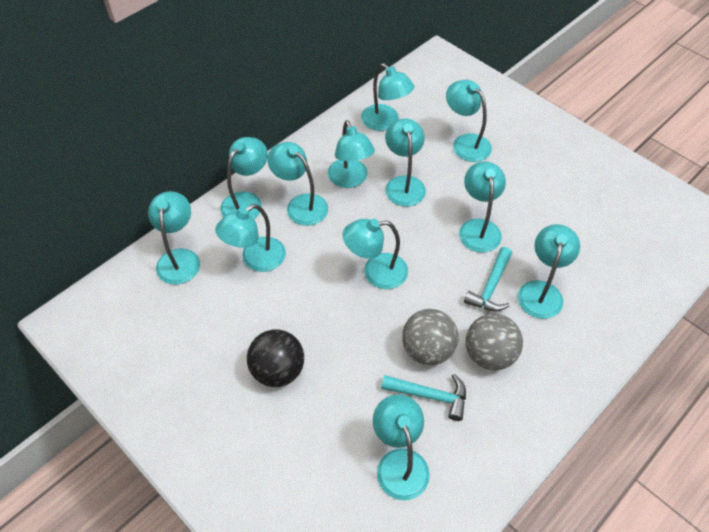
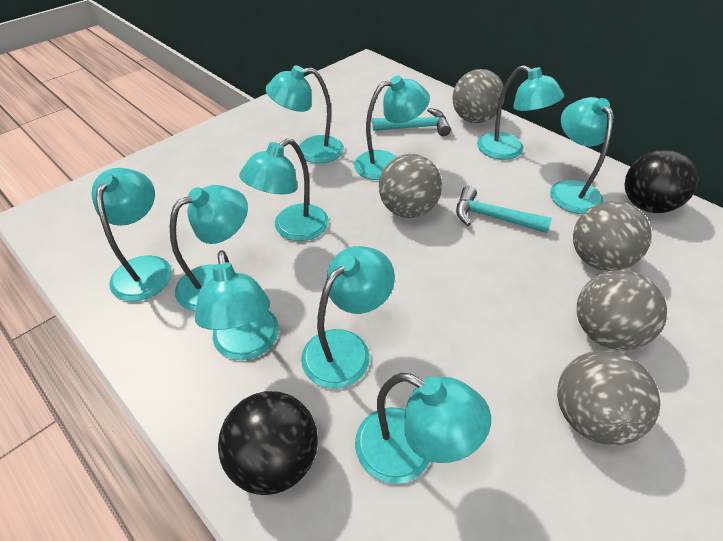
black ball: [247,330,304,387] = 1 -> [218,391,318,495] [625,150,698,213] = 2
grey ball: [402,309,459,365] [466,313,523,370] = 2 -> [379,154,442,218] [452,69,505,123] [557,350,661,445] [573,201,652,271] [577,270,667,351] = 5
turquoise lamp: [148,191,200,285] [215,204,286,272] [220,137,268,219] [267,142,328,226] [328,120,375,188] [342,219,408,289] [361,63,414,131] [373,394,430,500] [385,119,426,206] [446,80,492,162] [459,161,506,253] [518,224,580,319] = 12 -> [91,168,172,301] [170,185,248,311] [195,250,279,360] [239,138,329,241] [266,65,344,163] [301,246,395,389] [354,76,430,180] [355,373,491,484] [477,65,564,160] [550,97,613,214] = 10

